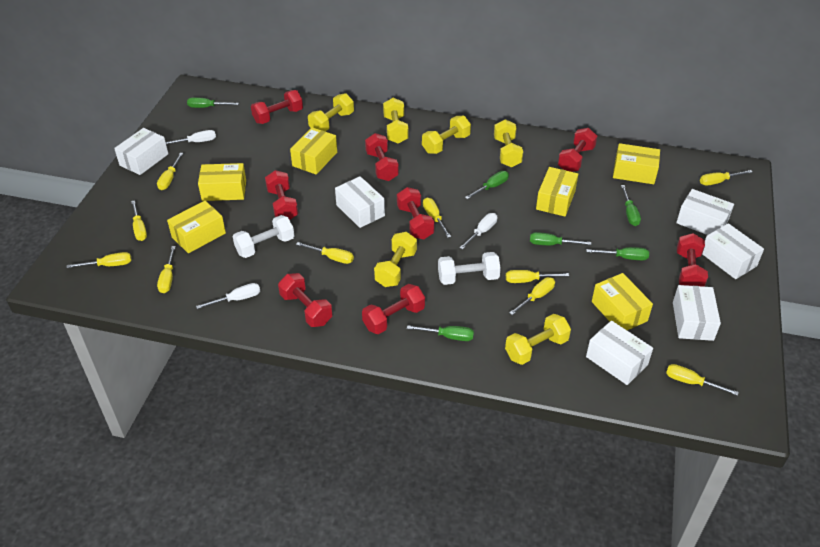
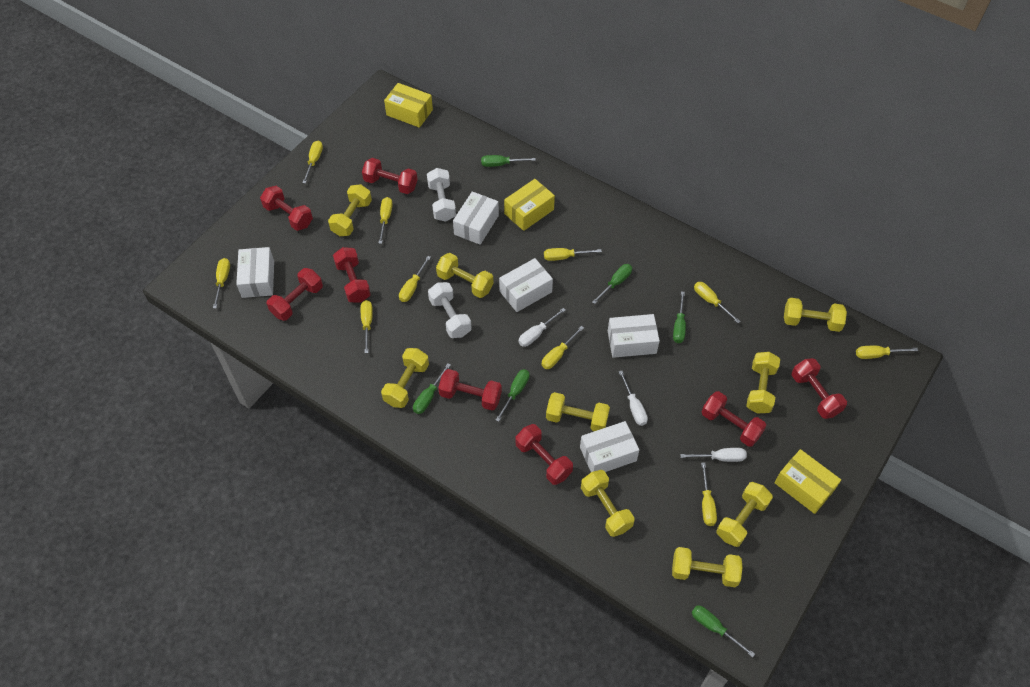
white box: [114,128,168,175] [335,176,385,228] [586,321,653,385] [673,285,721,341] [676,189,734,235] [702,223,764,279] = 6 -> [236,247,274,298] [453,191,499,245] [499,258,553,312] [580,421,639,472] [608,314,660,358] = 5
yellow box: [167,201,226,253] [198,163,246,201] [290,127,337,175] [536,167,578,217] [592,273,653,330] [613,143,660,184] = 6 -> [384,83,433,128] [504,179,555,231] [775,449,841,514] = 3
yellow dumbbell: [308,93,354,131] [374,232,417,287] [383,98,408,144] [422,116,471,154] [494,119,523,167] [505,314,571,365] = 6 -> [328,184,372,236] [381,348,429,408] [436,253,494,298] [546,392,610,431] [581,470,635,537] [672,547,743,587] [716,482,773,547] [746,352,780,414] [784,298,847,332] = 9

